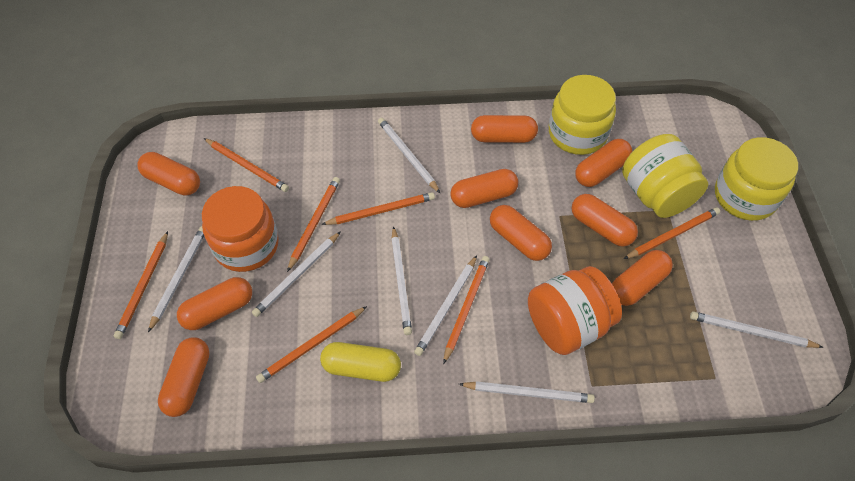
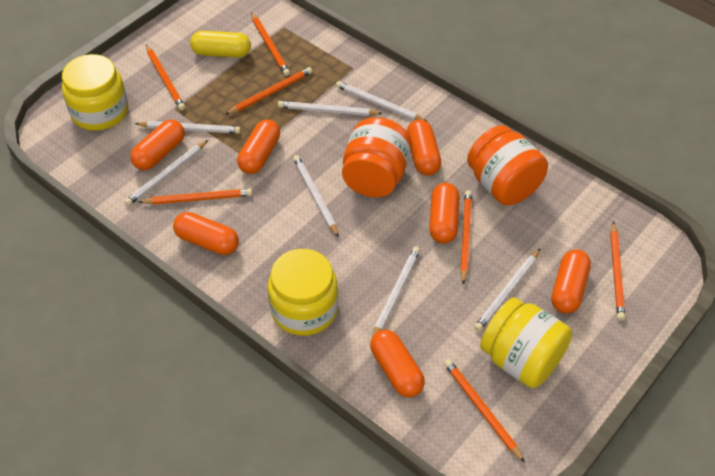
orange capsule: [138,152,200,196] [158,337,210,417] [177,277,252,330] [450,169,518,208] [471,115,538,143] [490,205,552,261] [572,194,638,246] [575,139,632,187] [612,250,673,306] = 9 -> [130,119,185,170] [173,212,239,255] [237,119,280,174] [370,330,425,397] [407,120,441,176] [429,183,459,244] [551,249,591,314] = 7

